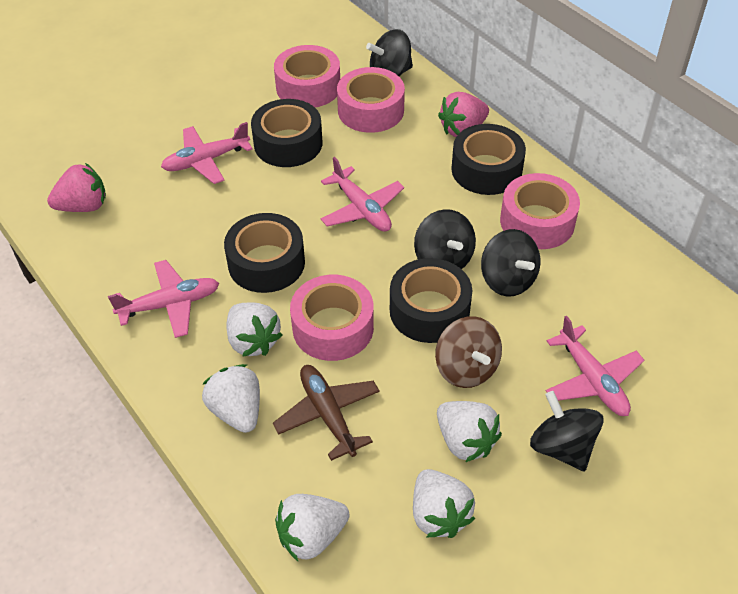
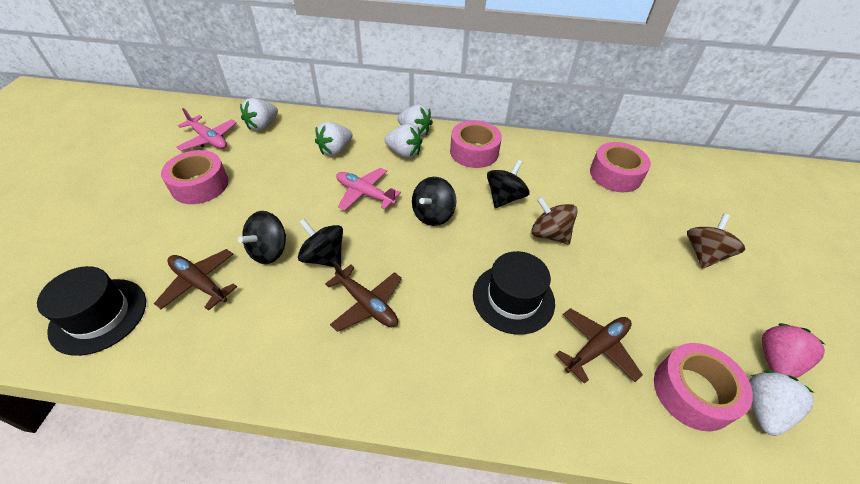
black hat: none = 0 -> [37,266,146,356] [473,251,555,335] = 2
black tape: [224,213,305,293] [251,99,322,167] [390,258,472,343] [451,124,526,195] = 4 -> none = 0
brown plane: [273,365,380,461] = 1 -> [154,249,237,311] [325,261,402,332] [555,308,643,384] = 3
brown spinning top: [435,316,502,388] = 1 -> [531,196,578,244] [687,214,745,269] = 2
pink plane: [108,260,219,338] [161,122,253,184] [320,157,404,232] [546,316,644,416] = 4 -> [176,108,237,151] [336,168,401,211] = 2
pink strawberry: [47,163,106,212] [438,92,489,137] = 2 -> [762,323,825,378] = 1

